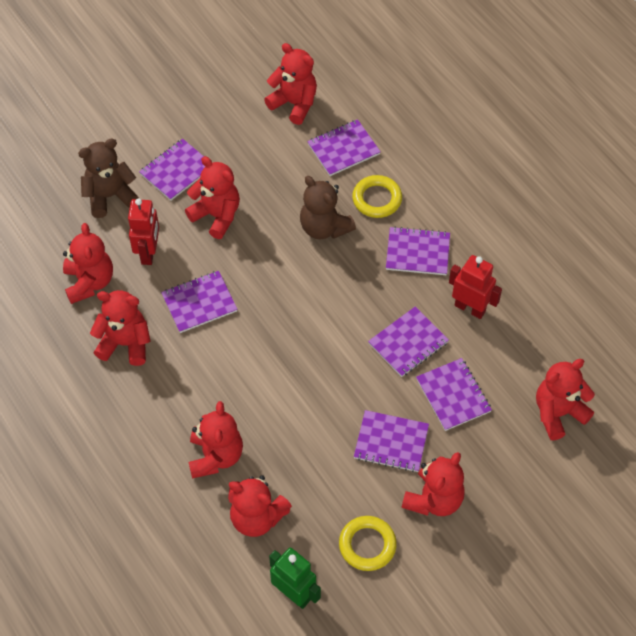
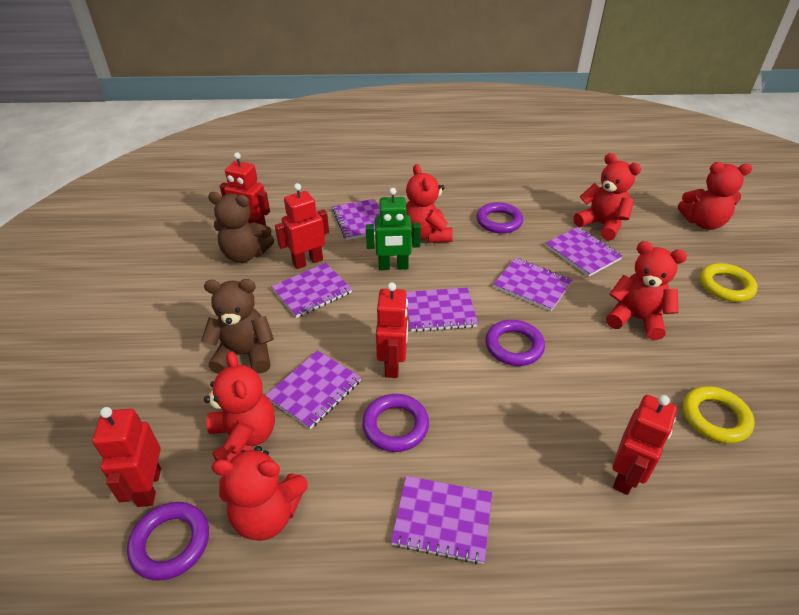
purple ring: none = 0 -> [127,502,209,581] [362,394,429,452] [476,202,523,234] [485,320,545,366] = 4
red robot: [128,198,159,265] [449,255,502,319] = 2 -> [92,407,161,507] [220,152,270,225] [275,183,329,269] [376,282,408,378] [612,395,677,495] = 5
red teddy bear: [63,223,113,304] [90,290,151,366] [185,156,240,239] [189,401,243,479] [228,475,292,537] [264,43,317,125] [402,452,465,516] [536,359,595,440] = 8 -> [204,351,275,461] [211,446,308,541] [406,164,453,243] [573,153,641,241] [606,241,687,340] [678,162,752,230] = 6

